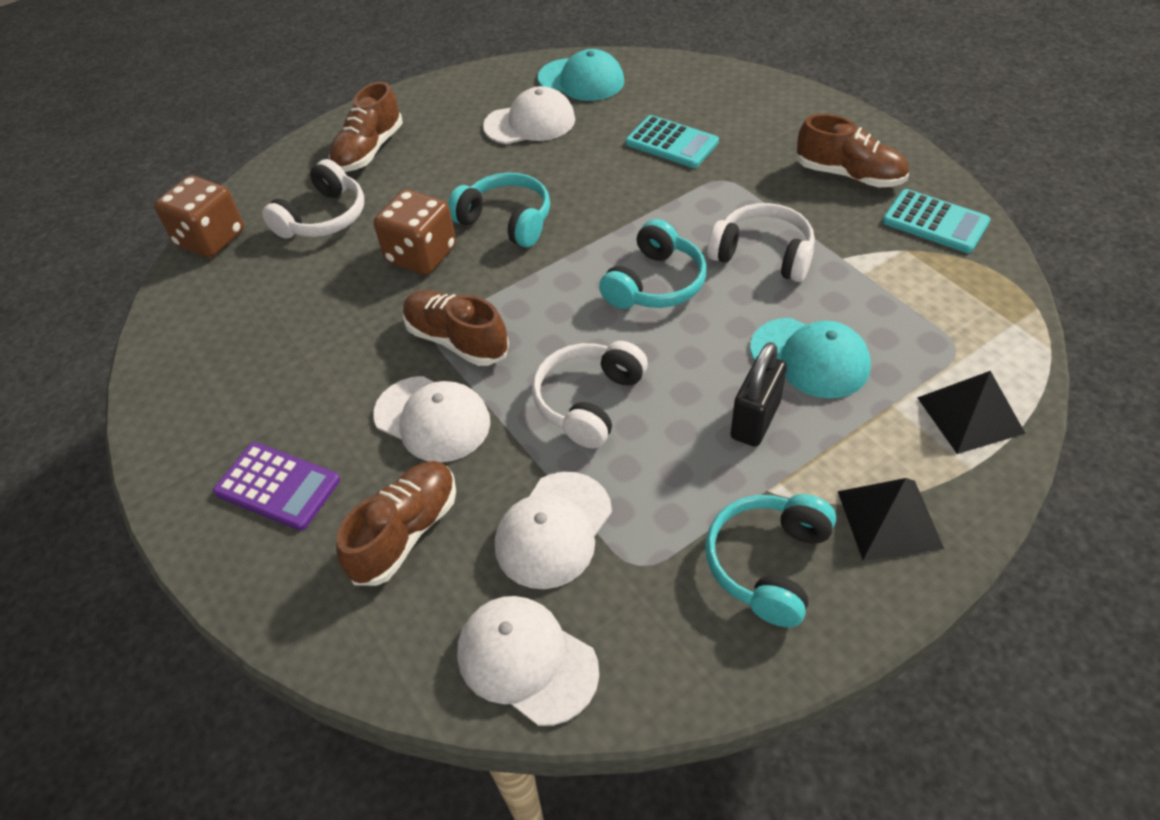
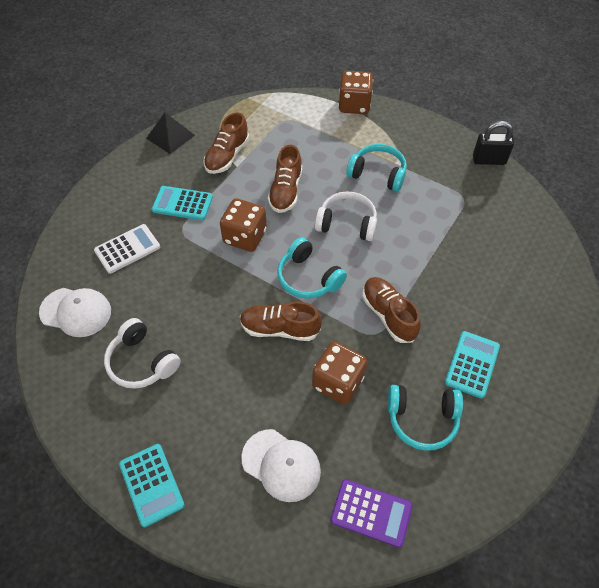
black pyramid: [838,478,944,561] [917,371,1026,454] = 2 -> [146,113,195,154] = 1
brown dice: [154,175,244,258] [374,190,456,275] = 2 -> [220,198,267,252] [312,341,367,405] [339,71,373,114] = 3
turquoise calculator: [626,115,719,168] [882,189,990,253] = 2 -> [119,444,185,527] [152,186,213,220] [445,331,500,399] = 3
turquoise cap: [538,49,624,101] [750,318,871,398] = 2 -> none = 0
white calculator: none = 0 -> [94,224,160,274] = 1
white cap: [373,376,490,462] [457,596,599,726] [483,86,575,144] [495,472,612,589] = 4 -> [39,288,111,337] [241,429,321,502] = 2
white headphones: [262,159,364,238] [532,341,648,449] [707,203,815,282] = 3 -> [104,318,181,389] [315,192,377,241] = 2

